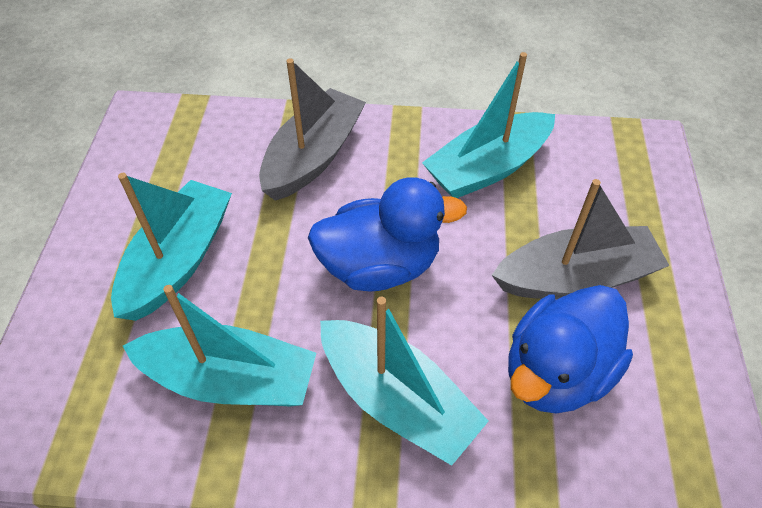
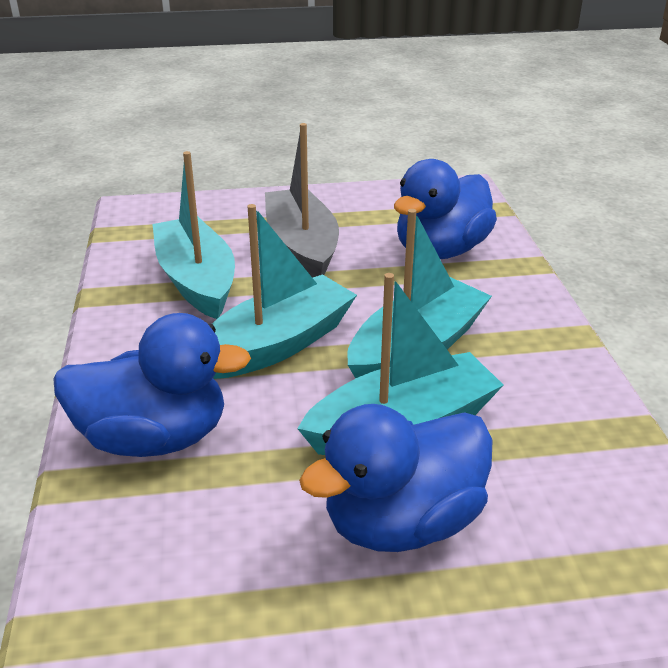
blue duck: [308,177,467,292] [508,285,633,414] = 2 -> [53,313,251,457] [299,404,493,552] [394,159,497,259] = 3
grey boat: [259,59,366,201] [492,179,670,299] = 2 -> [265,123,339,278] = 1

